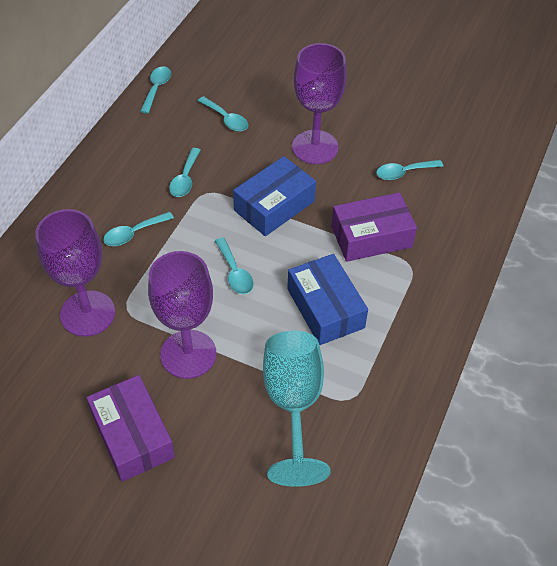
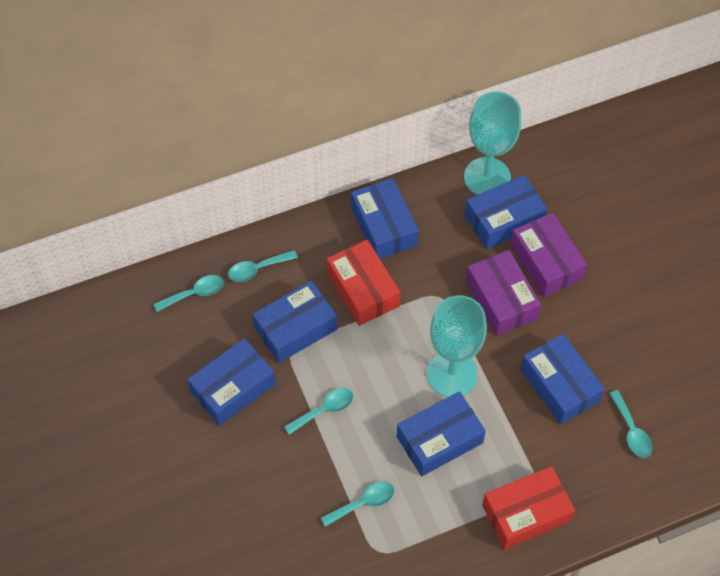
blue box: [233,156,316,236] [287,254,368,345] = 2 -> [187,338,276,426] [252,281,337,363] [351,178,419,259] [397,391,486,476] [465,175,547,249] [520,334,605,424] = 6
purple goblet: [35,209,115,337] [148,251,216,379] [292,43,347,164] = 3 -> none = 0
red box: none = 0 -> [327,240,400,326] [482,466,575,549] = 2
turquoise goblet: [263,331,331,487] = 1 -> [427,295,487,397] [464,91,521,195] = 2
turquoise spoon: [103,211,174,246] [140,66,171,114] [169,148,200,197] [198,96,249,132] [215,237,254,294] [376,160,443,180] = 6 -> [153,275,224,312] [228,250,298,282] [284,388,353,435] [321,481,394,527] [609,390,652,458] = 5

